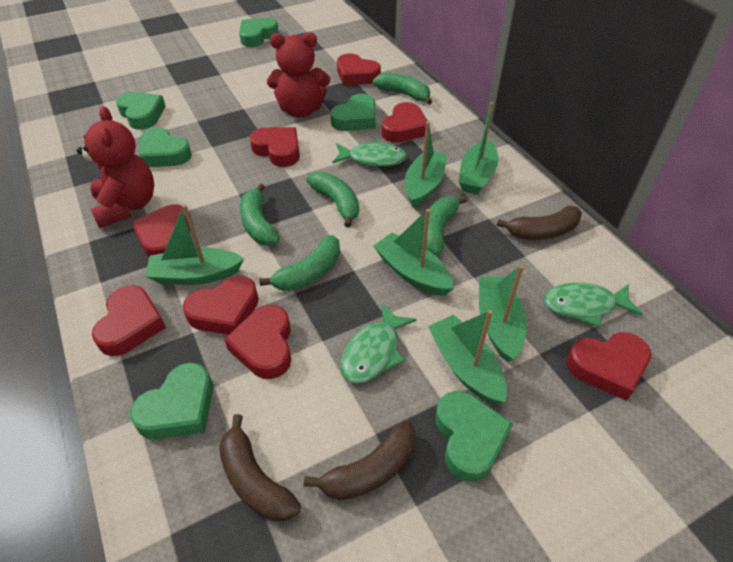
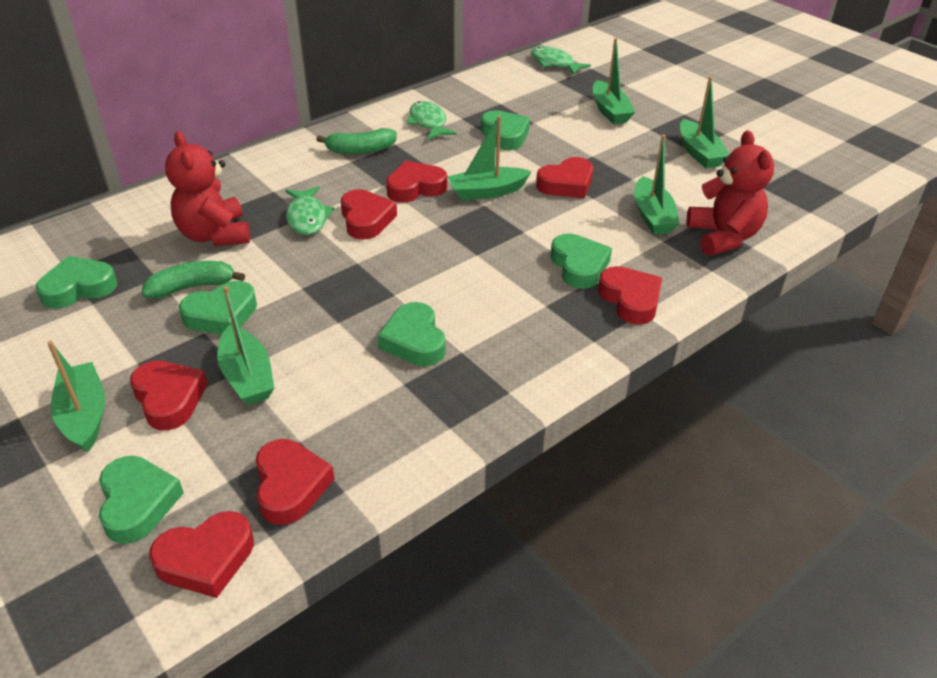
brown banana: [219,414,301,522] [304,420,416,500] [497,206,582,240] = 3 -> none = 0
green banana: [240,184,280,246] [259,235,340,291] [306,172,359,228] [373,72,432,105] [422,196,468,255] = 5 -> [142,261,245,299] [316,128,397,154] = 2
red heart: [92,285,166,356] [131,204,193,257] [183,276,259,335] [224,305,291,379] [250,127,300,167] [337,54,381,85] [382,102,427,143] [567,332,651,401] = 8 -> [130,361,208,430] [149,511,254,598] [256,439,334,525] [341,189,397,239] [386,161,447,203] [536,157,593,199] [598,266,662,325] = 7

